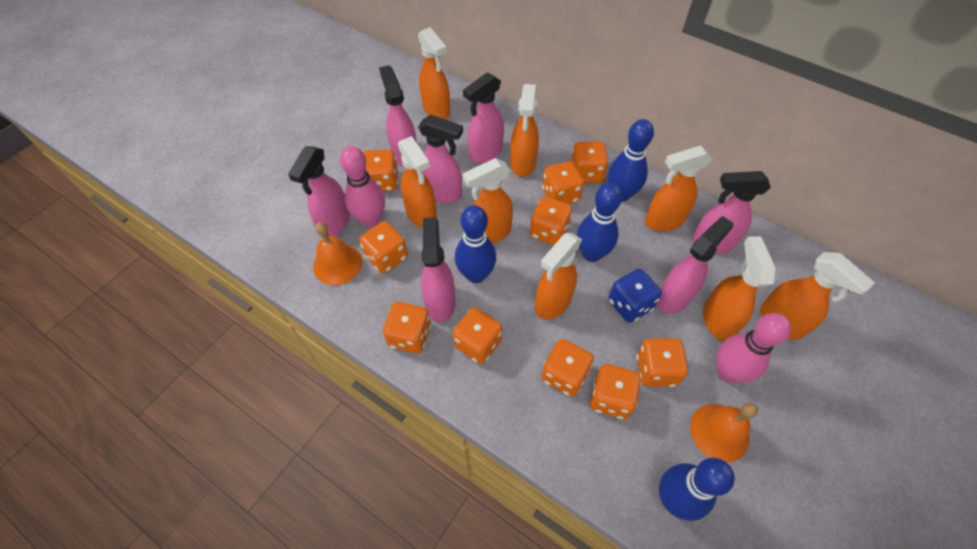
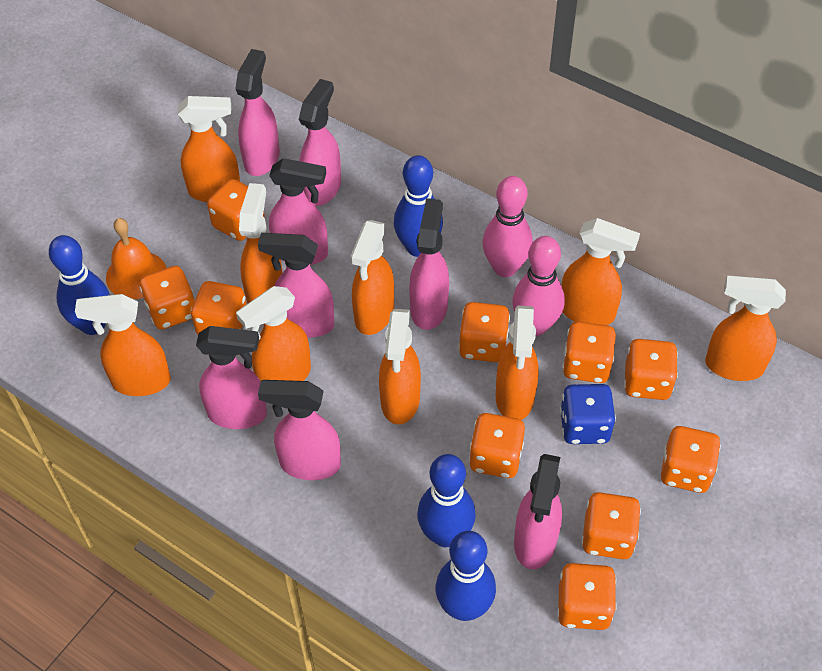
orange bell: [313,222,362,285] [690,403,758,462] = 2 -> [106,218,166,299] = 1
orange spray bottle: [398,136,437,228] [418,27,450,119] [463,158,513,244] [510,84,539,177] [535,233,582,320] [645,146,712,231] [703,236,776,341] [760,252,875,340] = 8 -> [75,294,171,396] [178,96,240,202] [236,286,311,381] [239,183,282,304] [350,220,394,335] [379,309,421,424] [496,305,539,420] [561,218,640,325] [705,275,786,381] = 9
pink spray bottle: [288,146,350,236] [379,65,417,167] [418,114,463,203] [421,217,456,322] [463,72,504,163] [657,216,733,314] [692,171,771,254] = 7 -> [196,326,267,429] [235,49,280,176] [258,233,334,338] [258,380,341,480] [269,158,328,265] [299,79,341,206] [409,198,449,330] [514,454,562,569] = 8

